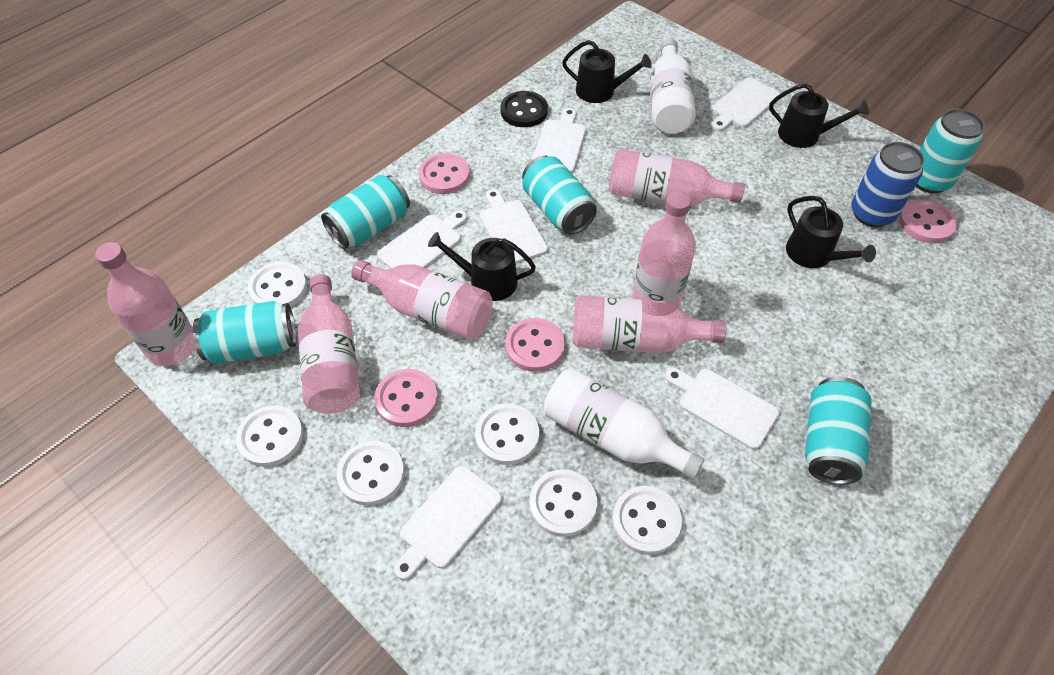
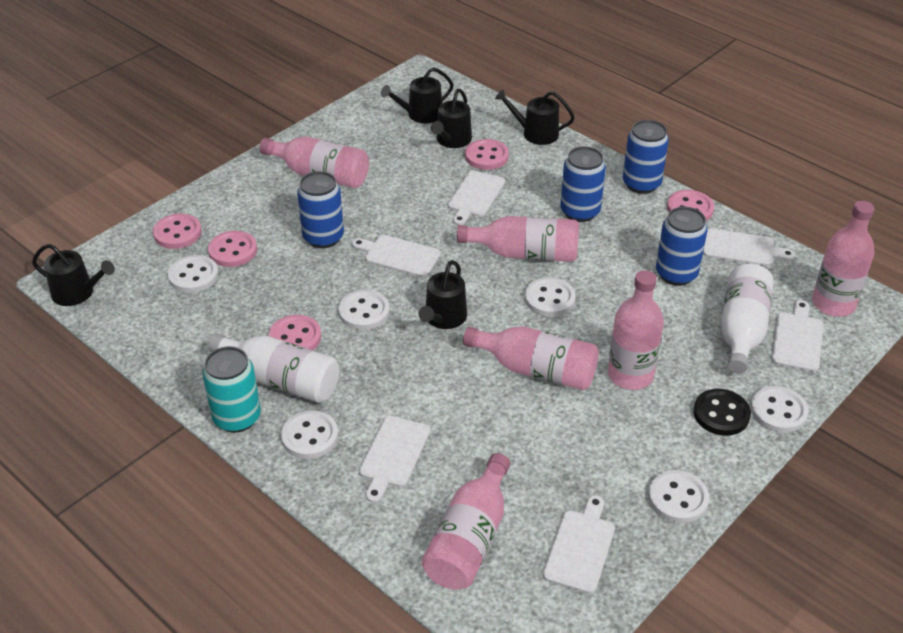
black watering can: [428,232,536,301] [562,40,652,103] [769,83,869,148] [786,196,876,268] = 4 -> [32,244,115,306] [381,68,454,123] [419,260,467,329] [431,89,472,148] [495,89,575,145] = 5
blue can: [851,142,924,228] = 1 -> [297,171,344,248] [560,146,606,222] [623,120,669,194] [656,207,708,286] = 4
pink button: [374,369,438,427] [418,153,470,194] [505,318,565,372] [899,199,957,243] = 4 -> [153,213,202,249] [208,231,257,267] [269,315,321,350] [465,139,509,170] [667,190,714,221] = 5
turquoise can: [193,301,297,364] [321,175,410,249] [522,156,597,235] [805,377,872,485] [916,109,985,194] = 5 -> [202,346,261,433] = 1

